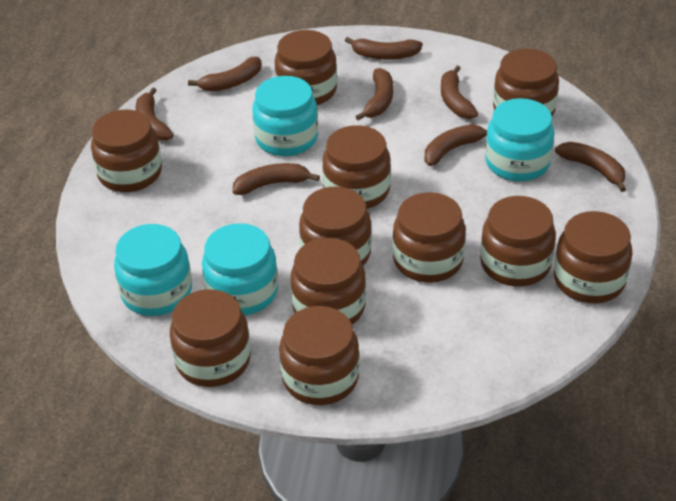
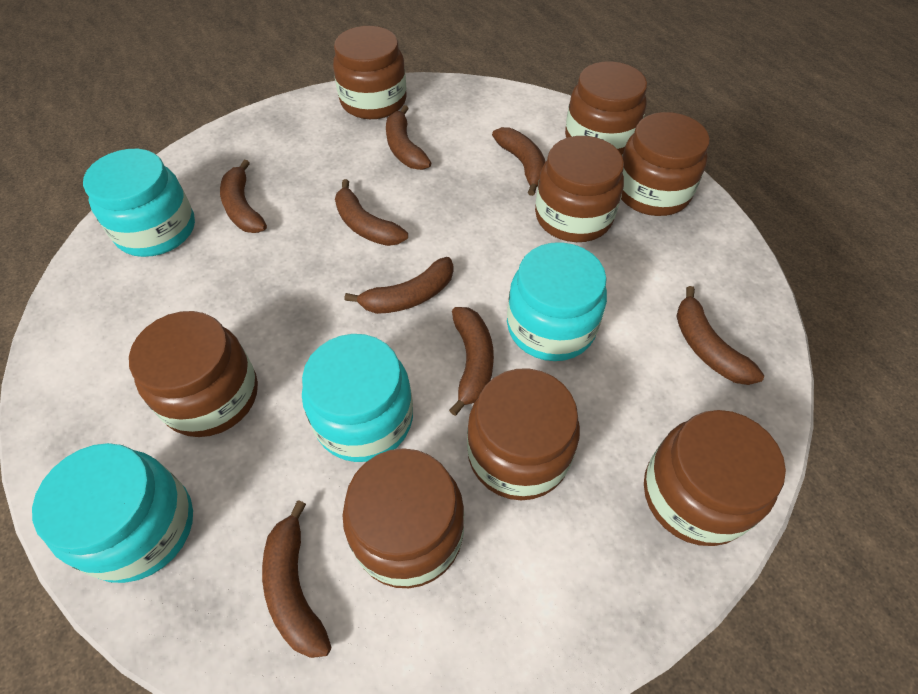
brown jar: [91,109,162,192] [170,289,251,387] [275,30,337,105] [279,306,360,405] [290,238,366,324] [299,186,372,266] [322,125,391,209] [392,192,466,283] [480,196,556,286] [493,48,559,117] [554,211,633,303] = 11 -> [129,311,258,437] [333,26,407,119] [343,448,464,588] [467,369,580,500] [535,136,624,242] [565,61,647,155] [621,112,710,216] [644,410,786,546] = 8

